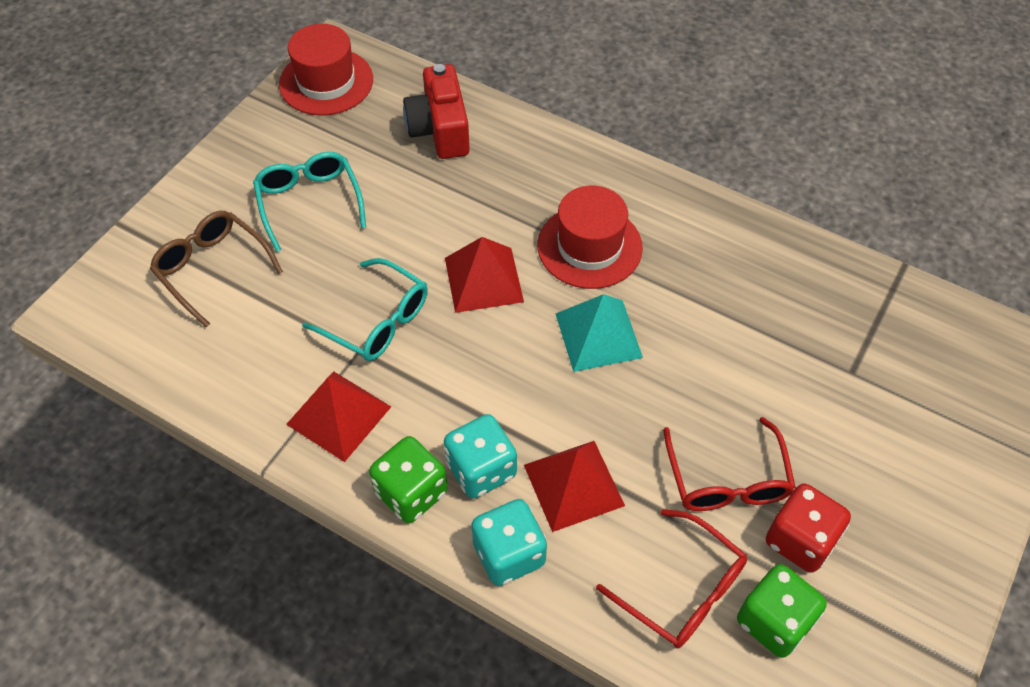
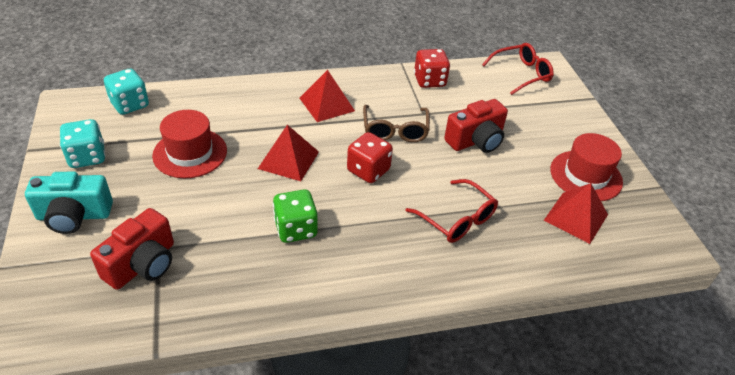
green dice: [369,436,448,523] [737,564,827,658] = 2 -> [273,189,318,243] = 1
red camera: [403,64,470,159] = 1 -> [90,208,174,290] [444,99,508,153] = 2
red dice: [766,484,851,573] = 1 -> [347,132,393,183] [414,49,450,88] = 2
turquoise camera: none = 0 -> [25,171,113,234] = 1
turquoise glasses: [253,152,366,252] [302,258,428,361] = 2 -> none = 0
turquoise pyramid: [556,294,643,372] = 1 -> none = 0

